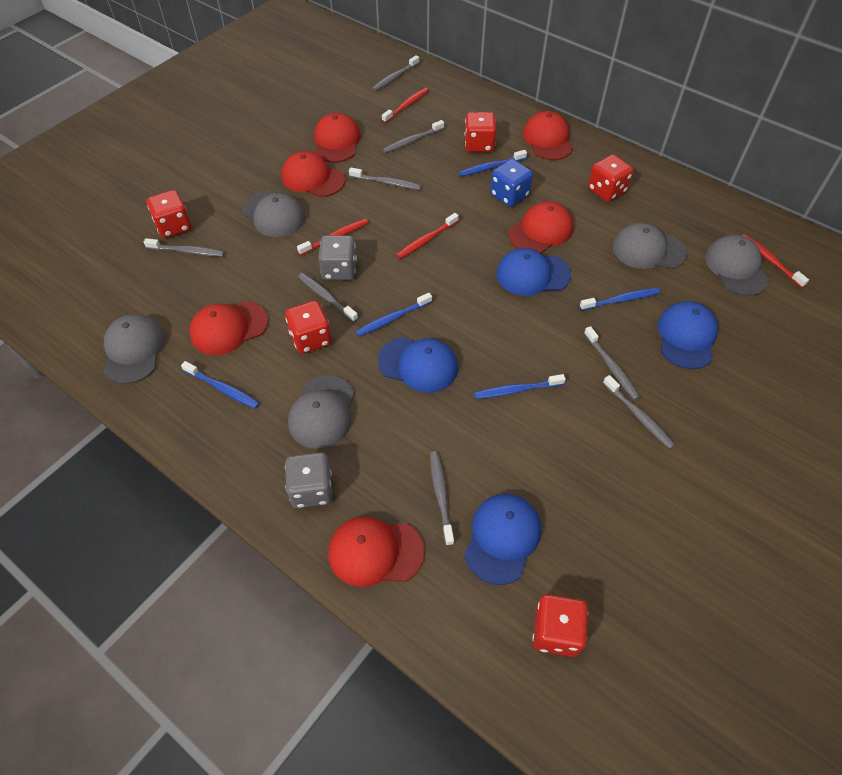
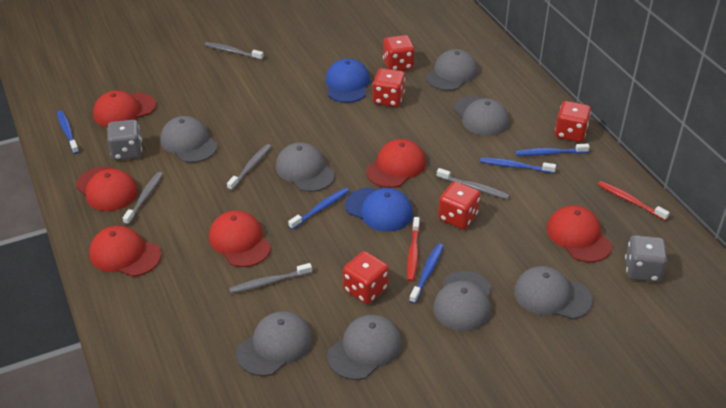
blue cap: [378,337,458,393] [464,494,541,585] [497,248,571,296] [658,301,718,369] = 4 -> [326,58,370,103] [345,187,413,232] = 2
blue dice: [490,159,533,207] = 1 -> none = 0
grey cap: [103,314,165,384] [242,191,305,237] [288,375,355,449] [613,223,687,269] [705,235,769,296] = 5 -> [160,116,218,163] [236,311,312,376] [276,142,335,192] [327,315,402,380] [426,49,478,91] [433,271,492,332] [454,96,509,136] [514,266,592,319] = 8
grey toothbrush: [144,238,224,257] [298,273,358,322] [349,167,421,190] [372,55,420,91] [383,120,444,153] [430,451,454,546] [584,326,640,400] [603,375,675,449] = 8 -> [123,172,163,225] [205,42,264,60] [227,144,272,191] [229,263,312,294] [437,168,509,199] = 5
red toothbrush: [297,219,368,255] [382,88,429,123] [396,213,459,259] [741,234,809,288] = 4 -> [407,217,420,282] [598,181,670,221] = 2

